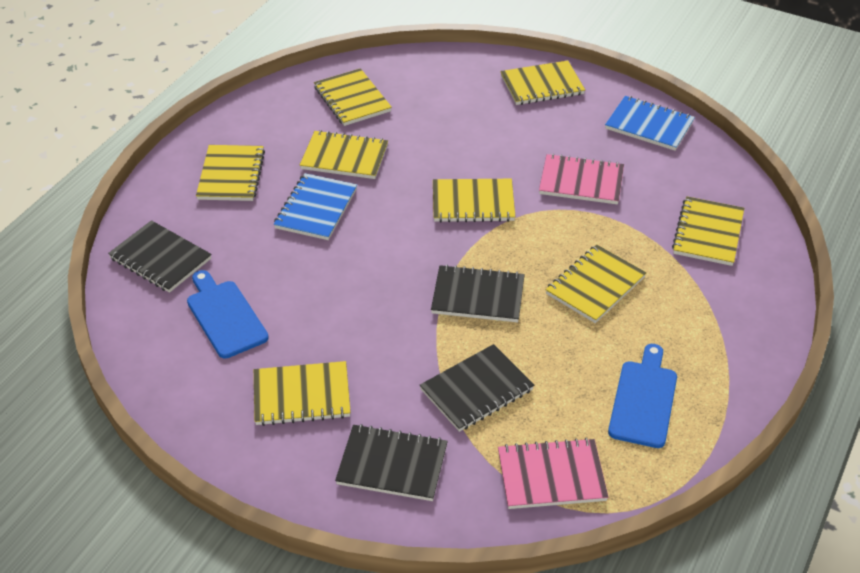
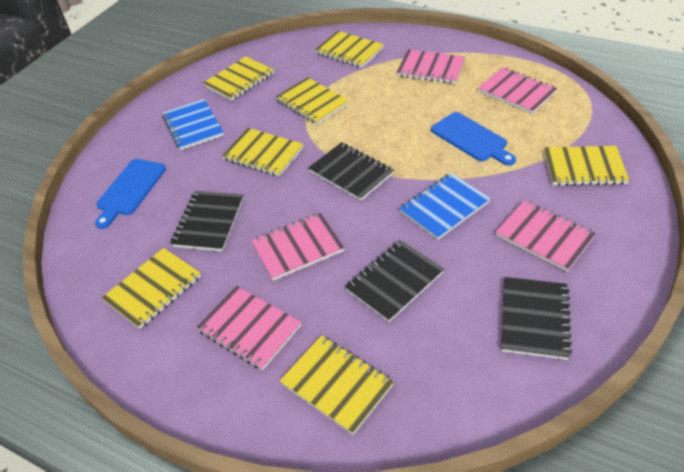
pink notebook: [498,438,608,509] [539,154,624,205] = 2 -> [196,286,301,370] [251,213,344,281] [397,49,465,84] [478,67,557,114] [495,200,596,272] = 5
yellow notebook: [196,145,265,201] [254,361,351,426] [300,130,388,179] [314,68,392,126] [433,179,516,222] [500,60,585,105] [546,245,646,323] [672,196,744,266] = 8 -> [102,248,201,329] [203,56,274,101] [222,128,304,177] [275,77,349,125] [280,335,394,435] [315,31,384,68] [544,146,629,186] = 7

